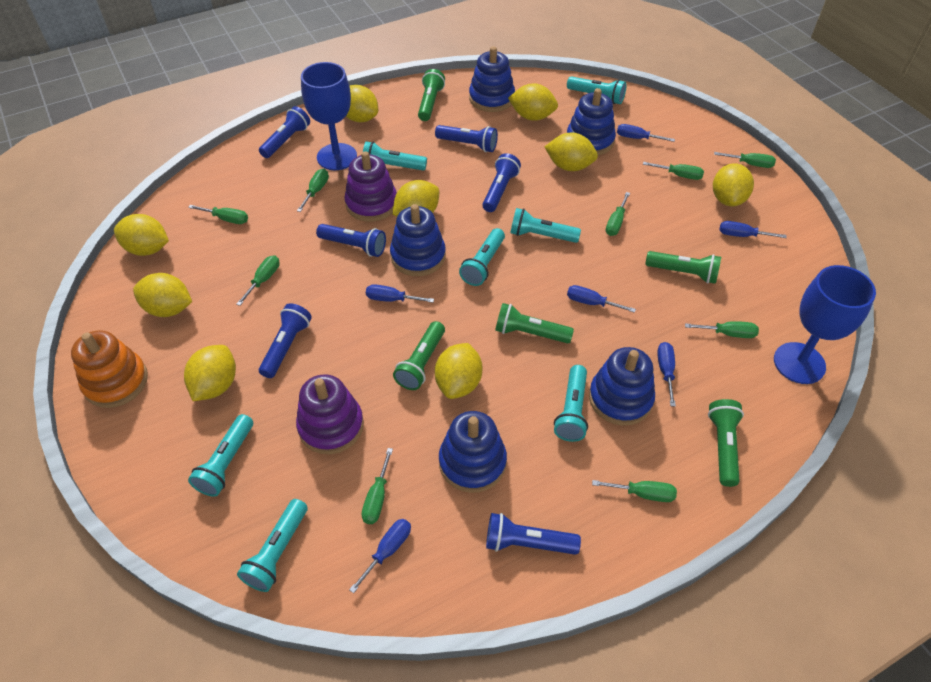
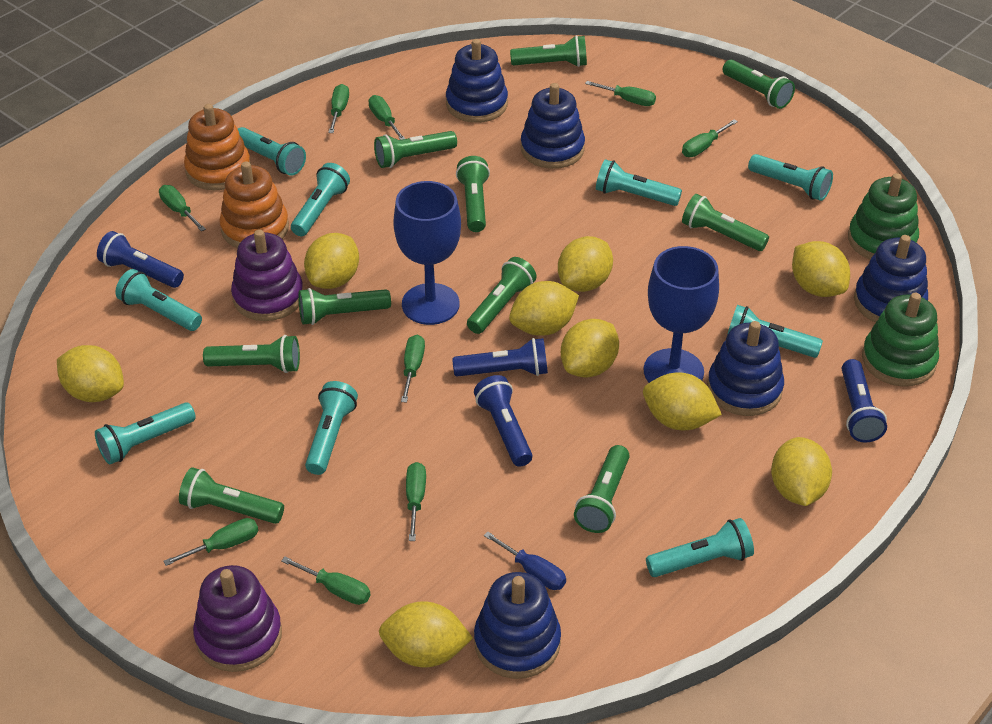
blue flashlight: [259,106,310,158] [259,303,312,378] [316,224,386,257] [435,125,498,152] [482,153,521,212] [486,513,581,555] = 6 -> [97,231,184,288] [452,338,548,377] [474,375,533,467] [842,359,887,443] = 4
blue screwdriver: [349,519,411,593] [366,284,434,303] [567,285,636,313] [617,124,675,142] [657,342,676,407] [719,221,787,238] = 6 -> [484,532,566,590] = 1
green flashlight: [393,321,445,390] [418,69,445,121] [495,303,574,343] [645,251,721,284] [708,399,744,487] = 5 -> [179,467,284,524] [203,335,300,373] [298,288,391,325] [374,131,457,168] [456,156,490,232] [467,257,537,334] [510,35,587,67] [574,445,630,533] [682,194,769,251] [723,59,795,109] = 10
green stacking toy: none = 0 -> [848,173,919,260] [862,293,939,387] = 2
orange stacking toy: [71,330,148,408] = 1 -> [184,104,251,190] [219,161,289,248] = 2
turquoise flashlight: [188,414,253,497] [237,499,308,592] [363,141,427,171] [459,228,505,286] [510,208,581,243] [554,365,588,442] [567,76,627,104] = 7 -> [95,402,196,464] [115,269,202,331] [238,127,306,176] [291,163,350,236] [305,381,358,475] [596,159,682,206] [646,518,754,577] [727,305,823,358] [748,154,833,201] = 9

